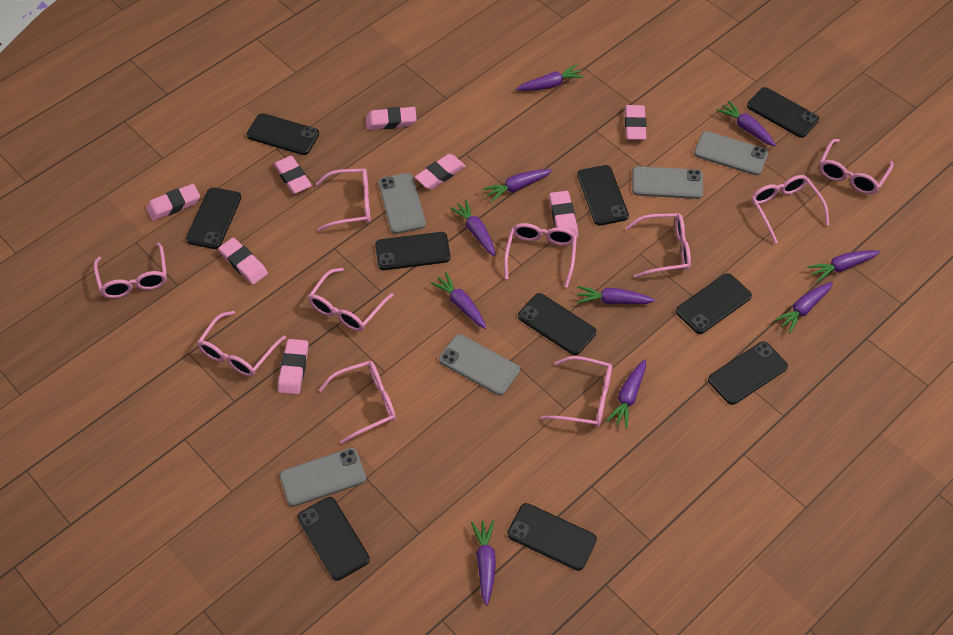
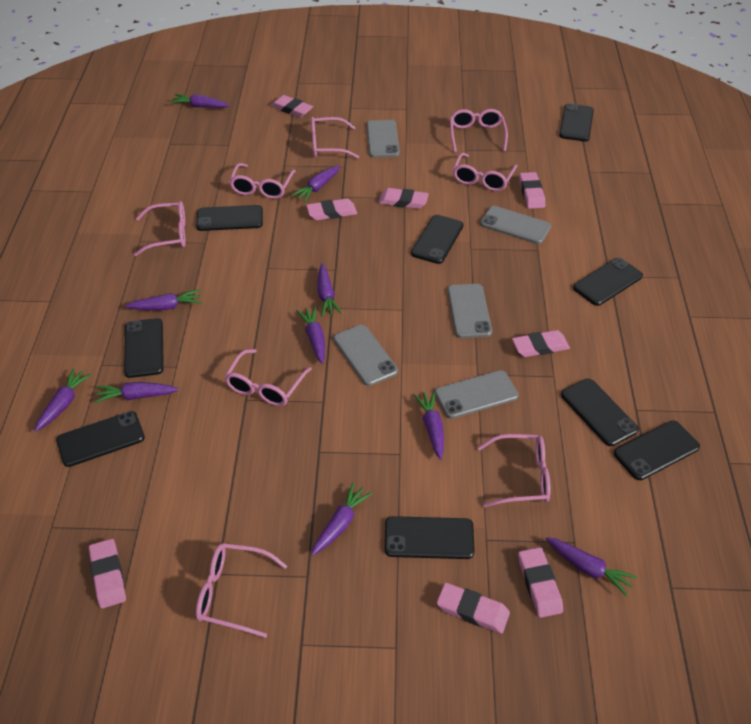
black phone: [186,187,241,249] [246,113,319,155] [297,497,370,581] [375,232,450,270] [507,503,597,571] [518,293,596,355] [577,165,629,226] [676,273,752,334] [708,341,788,405] [747,87,819,138] = 10 -> [56,411,145,467] [124,318,164,378] [196,205,263,231] [385,516,475,559] [411,215,464,264] [559,103,594,141] [561,378,639,446] [573,258,643,306] [614,420,700,480] = 9
pink glasses: [94,242,167,298] [197,311,286,376] [308,268,394,331] [315,168,370,231] [319,361,396,444] [504,223,577,288] [541,356,612,427] [625,213,691,278] [751,175,829,243] [819,139,894,194] = 10 -> [134,201,186,256] [196,543,287,638] [224,349,312,406] [229,163,296,199] [311,117,359,159] [450,109,508,152] [453,152,517,191] [478,434,551,507] = 8

